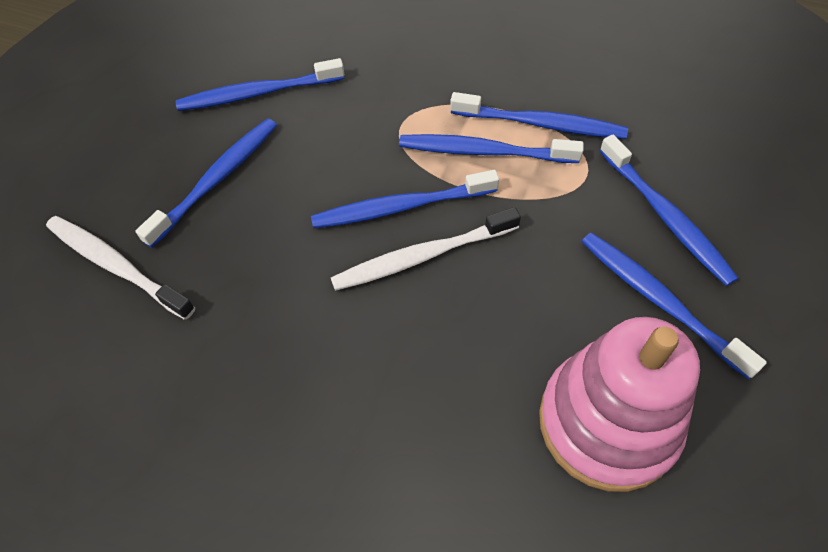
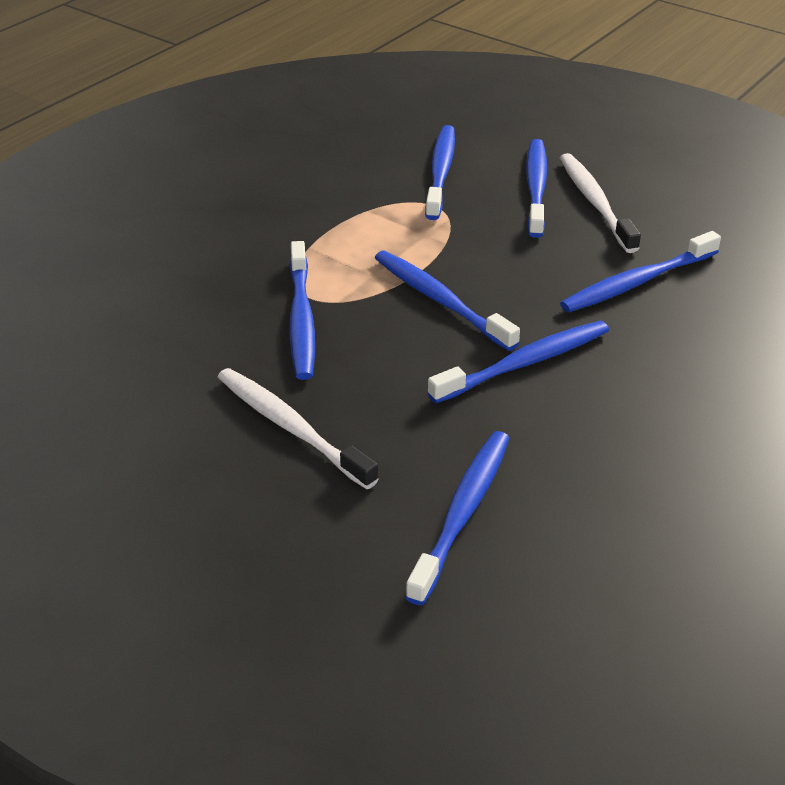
pink stacking toy: [539,317,700,492] = 1 -> none = 0

